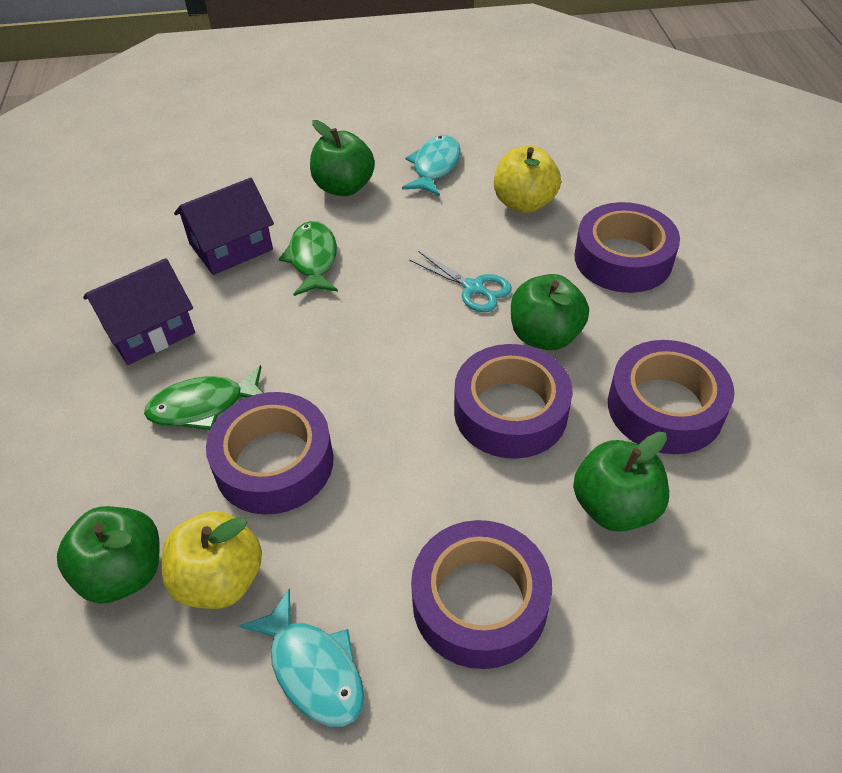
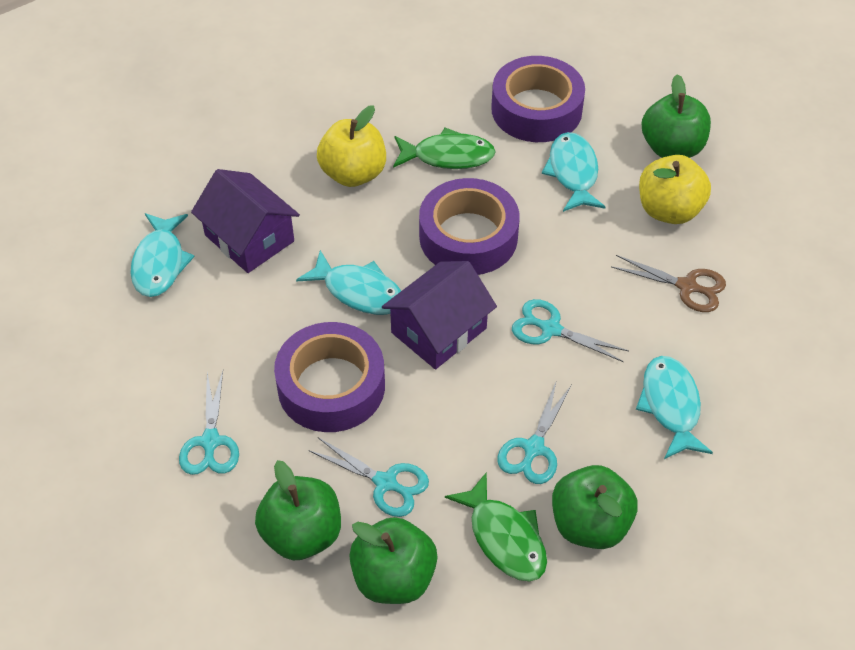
brown scissors: none = 0 -> [611,255,726,312] = 1
purple tape: [206,392,334,515] [411,520,552,669] [454,344,573,459] [574,202,680,293] [608,340,734,454] = 5 -> [274,322,385,432] [419,178,520,275] [491,56,585,142] = 3
turquoise fish: [239,589,364,727] [402,135,461,196] = 2 -> [130,213,195,297] [296,250,401,315] [542,132,605,212] [636,356,713,459] = 4
turquoise scissors: [409,251,512,312] = 1 -> [179,371,239,475] [308,437,429,517] [497,380,572,484] [512,299,629,362] = 4

